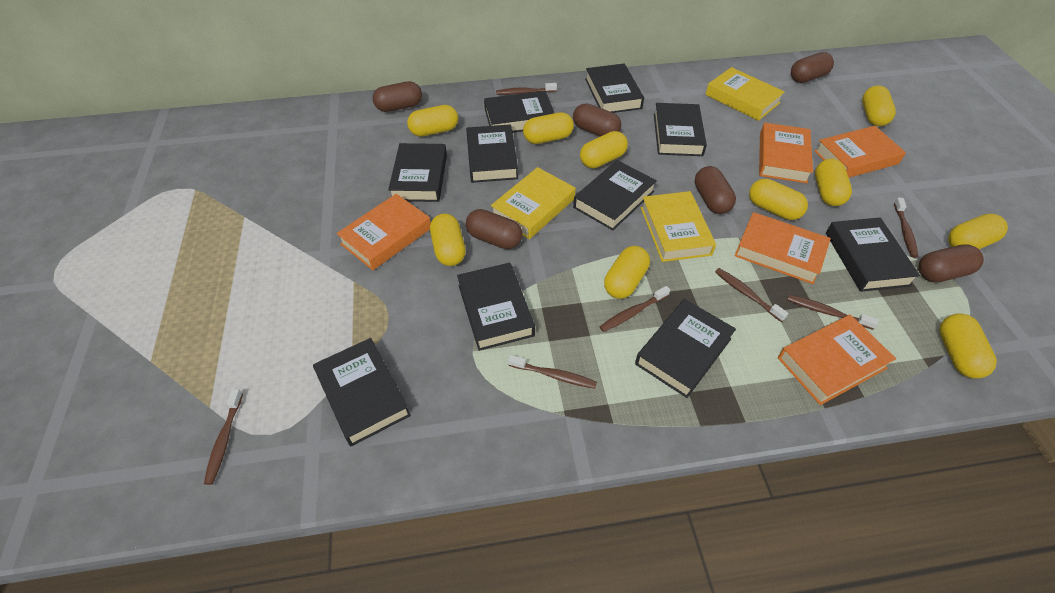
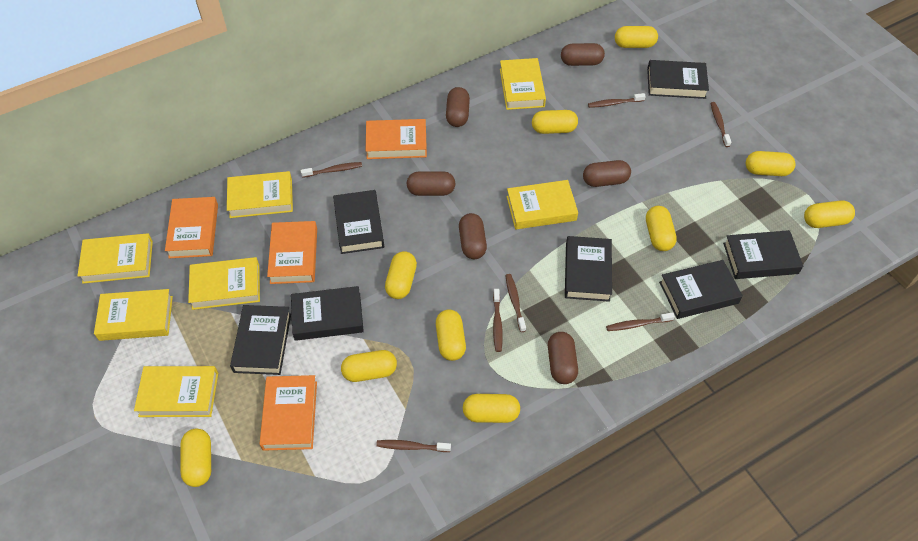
black book: [313,338,411,447] [388,143,447,202] [457,263,535,351] [466,124,518,183] [484,91,554,133] [573,160,657,231] [585,63,644,113] [635,299,736,398] [654,103,707,156] [826,217,920,292] = 10 -> [230,305,291,375] [291,286,364,341] [333,190,384,254] [565,236,612,302] [647,60,709,99] [659,260,743,319] [723,230,803,279] = 7
orange book: [336,194,431,270] [735,212,831,284] [759,123,813,183] [778,315,896,405] [814,126,906,178] = 5 -> [165,197,218,258] [259,375,317,451] [267,221,317,284] [366,119,427,159] = 4
yellow book: [491,167,576,239] [641,191,716,262] [705,67,785,121] = 3 -> [77,233,153,284] [94,289,173,341] [134,366,218,417] [188,257,260,310] [227,171,293,218] [500,58,546,110] [507,180,578,229] = 7

